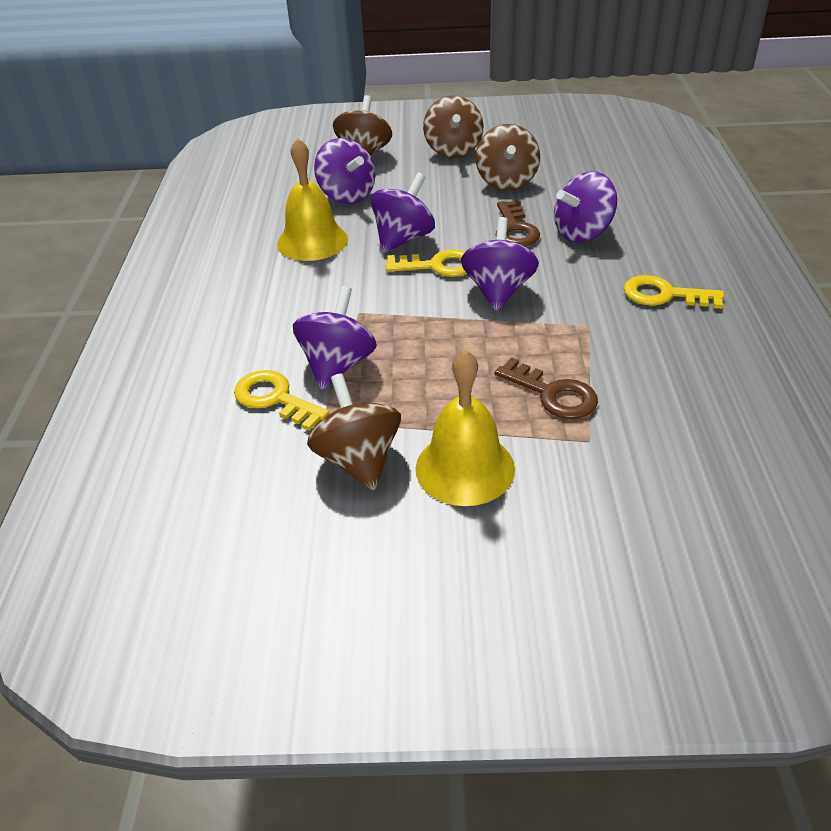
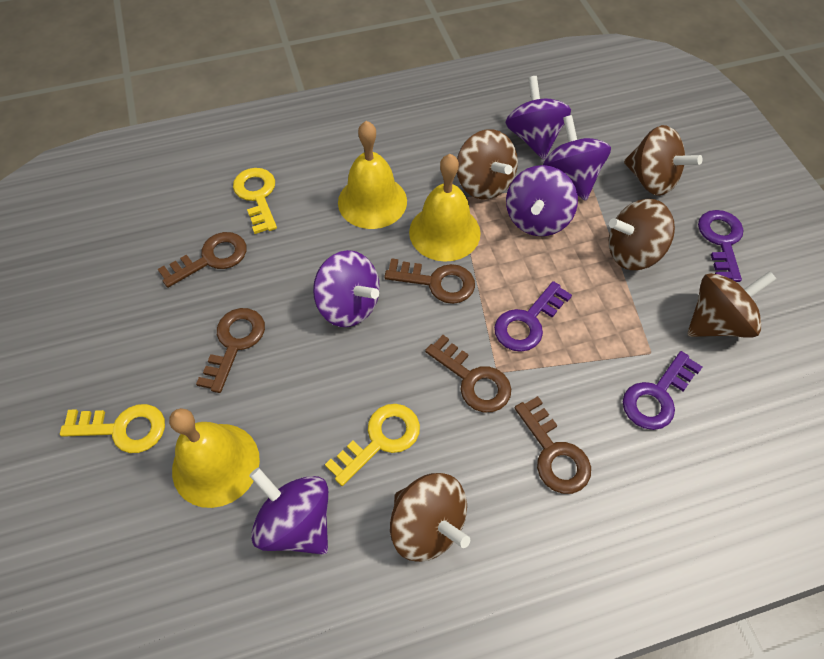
brown key: [495,357,598,419] [496,200,540,247] = 2 -> [158,232,247,288] [196,308,265,393] [384,258,475,304] [425,335,511,412] [515,396,591,494] = 5
brown spinning top: [307,373,401,490] [333,95,392,156] [423,96,483,158] [475,124,540,191] = 4 -> [390,473,470,562] [457,129,518,200] [609,199,675,270] [624,125,703,196] [687,271,776,338] = 5
purple key: none = 0 -> [494,281,572,352] [623,351,702,430] [698,210,743,282] = 3
yellow bell: [277,138,348,261] [416,350,515,506] = 2 -> [169,408,260,508] [338,121,407,229] [409,154,481,262] = 3

